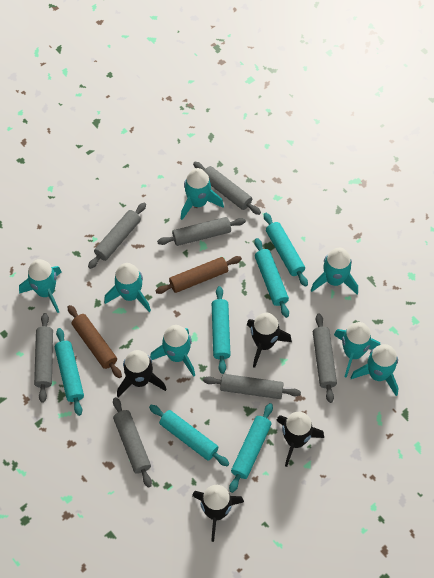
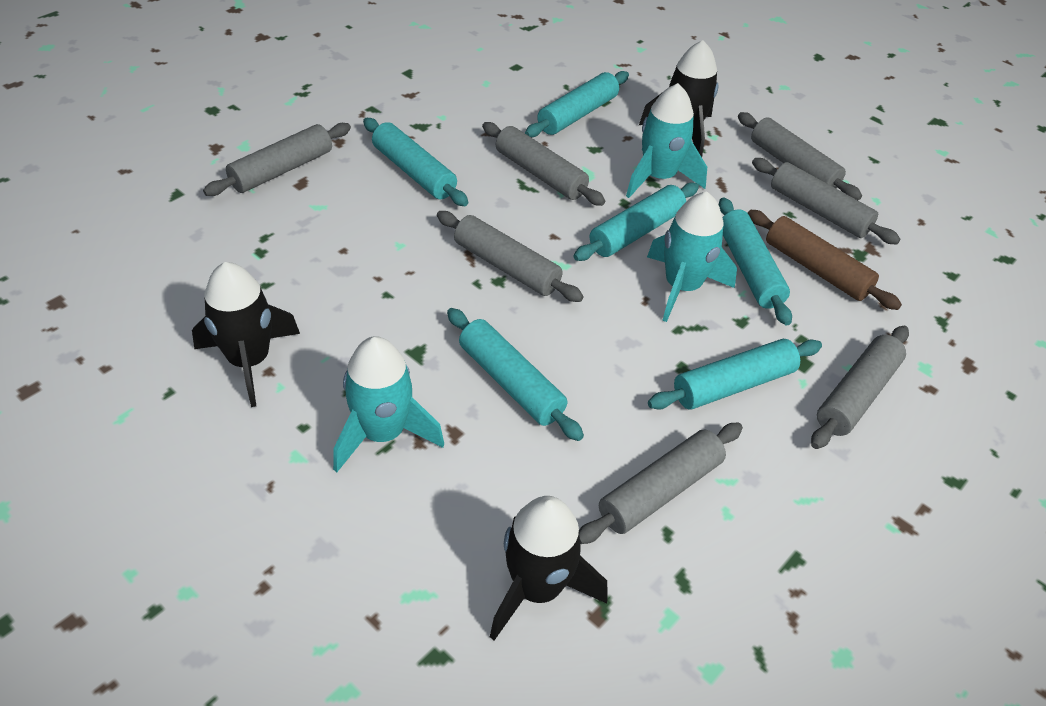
black rocket: [117,350,166,398] [192,485,244,542] [247,313,292,368] [276,412,324,467] = 4 -> [192,262,300,407] [490,496,608,640] [639,40,719,157] = 3
brown rolling pin: [68,305,122,378] [155,256,242,294] = 2 -> [748,210,902,310] = 1
turquoise rocket: [19,259,62,313] [104,263,151,312] [150,325,195,377] [181,168,224,220] [311,248,358,294] [334,322,381,378] [350,344,399,396] = 7 -> [333,336,444,472] [626,83,707,198] [647,191,737,322] = 3

